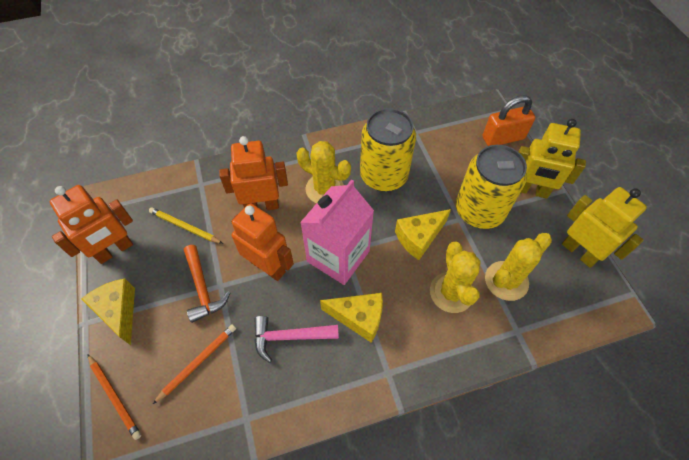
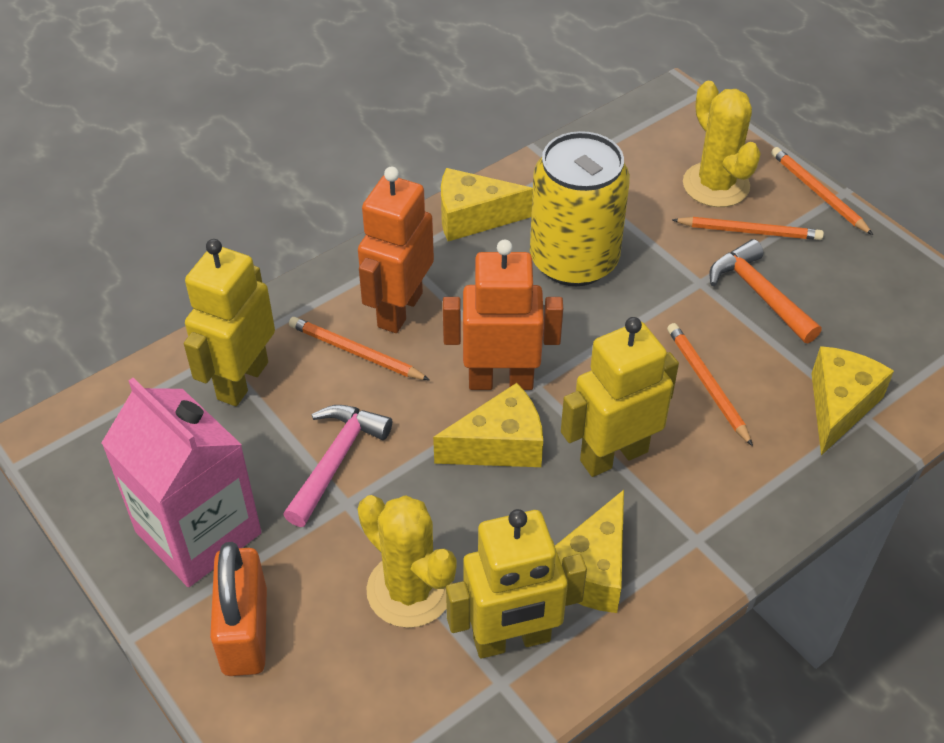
orange pencil: [87,354,141,440] [153,324,236,404] = 2 -> [289,317,430,380] [667,323,753,446] [672,217,824,240] [771,147,873,235] = 4
orange robot: [49,185,133,264] [219,136,288,210] [231,203,294,281] = 3 -> [358,167,434,333] [443,240,563,390] = 2
yellow cactus: [296,141,351,203] [430,242,481,313] [485,233,552,301] = 3 -> [358,495,457,628] [683,81,761,207] = 2
yellow can: [360,108,416,192] [456,145,527,229] = 2 -> [530,131,630,286] = 1
yellow cheese: [81,279,135,345] [320,293,383,343] [395,209,451,260] = 3 -> [433,383,543,467] [441,168,533,241] [555,490,624,613] [812,346,894,456] = 4
yellow pencil: [149,207,223,244] = 1 -> none = 0
yellow robot: [518,119,586,199] [562,187,647,268] = 2 -> [184,239,275,406] [446,509,587,659] [561,317,679,477] = 3

